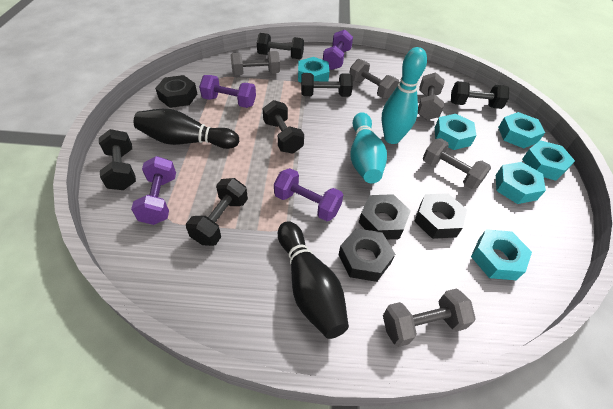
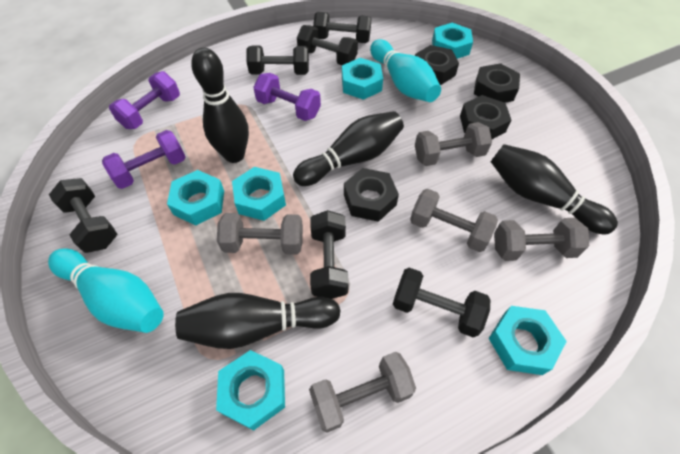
black bowling pin: [134,109,239,149] [278,221,349,339] = 2 -> [175,293,341,349] [191,48,249,163] [293,111,404,186] [491,144,618,234] = 4
purple dumbbell: [131,156,176,225] [199,75,256,108] [274,168,343,221] [323,30,353,70] = 4 -> [102,130,186,189] [109,71,180,129] [253,73,321,121] = 3

